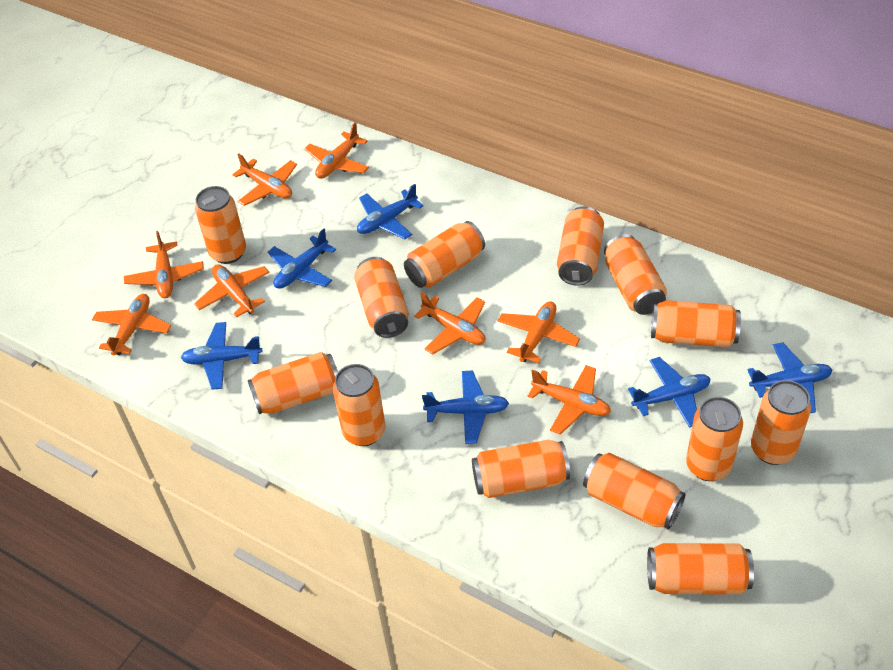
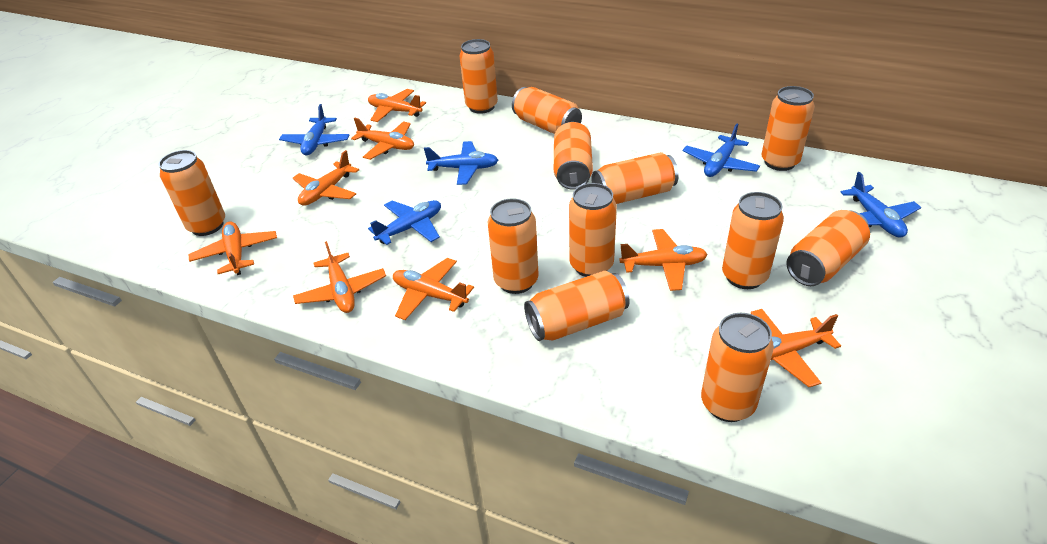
blue plane: [181,322,263,390] [268,229,336,289] [357,184,424,239] [422,370,509,444] [628,357,710,428] [747,343,832,413] = 6 -> [279,104,350,155] [368,200,441,245] [424,141,498,185] [682,124,760,177] [840,172,921,238] = 5
orange can: [195,186,246,264] [248,352,338,414] [333,364,386,446] [354,257,409,338] [404,221,485,288] [472,440,570,498] [557,206,604,286] [583,453,686,529] [604,234,667,315] [647,543,754,595] [651,300,741,347] [686,397,743,481] [751,380,811,465] = 13 -> [159,150,225,236] [459,39,498,114] [487,198,539,294] [512,87,582,134] [524,271,630,341] [554,122,593,190] [569,183,617,277] [592,152,679,204] [701,313,774,422] [722,192,784,289] [762,86,815,171] [786,210,870,286] = 12

